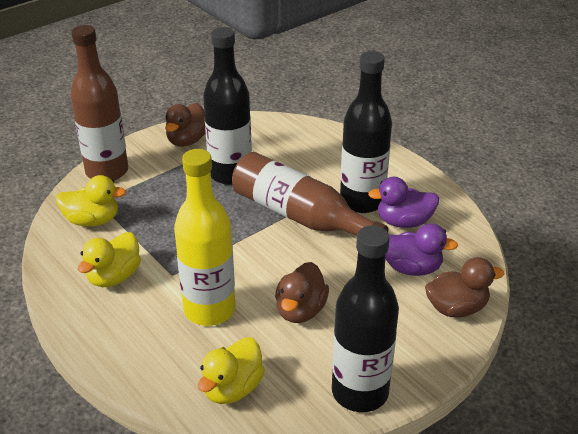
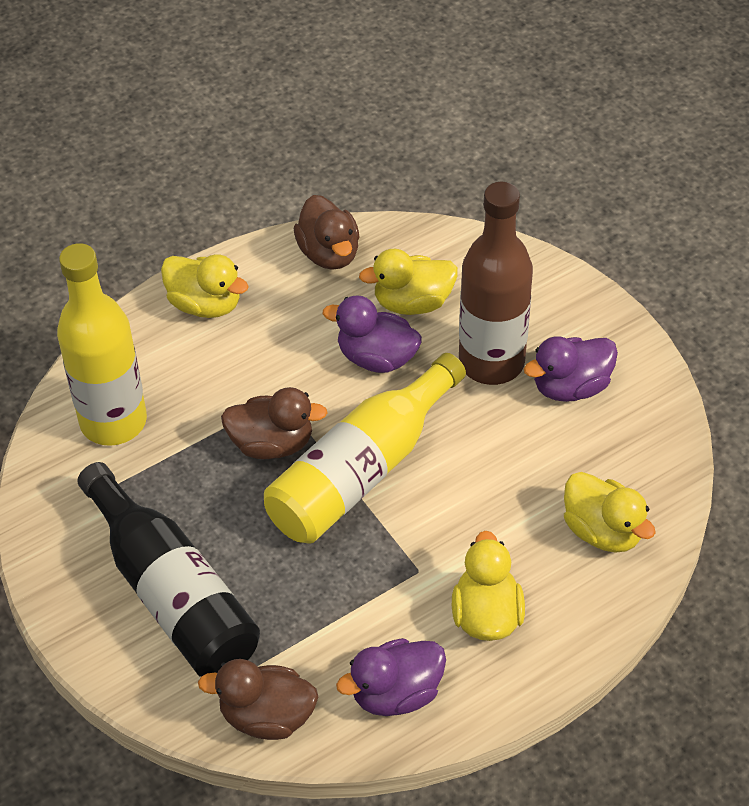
black bottle: [203,27,252,185] [332,225,399,412] [340,51,392,213] = 3 -> [77,462,260,677] = 1
brown bottle: [70,25,128,181] [232,152,388,236] = 2 -> [459,182,533,385] = 1
purple duck: [368,177,439,228] [385,223,458,276] = 2 -> [323,295,422,373] [336,638,446,716] [524,336,618,402] = 3
yellow bottle: [174,149,236,326] = 1 -> [57,243,147,446] [264,353,466,544] = 2
yellow duck: [56,175,126,227] [78,232,141,287] [198,337,265,404] = 3 -> [161,254,249,318] [359,249,458,315] [452,531,525,641] [564,472,656,553] = 4

